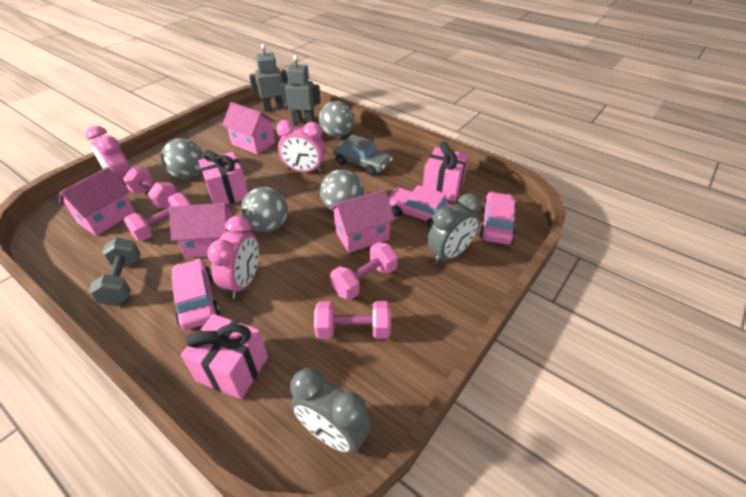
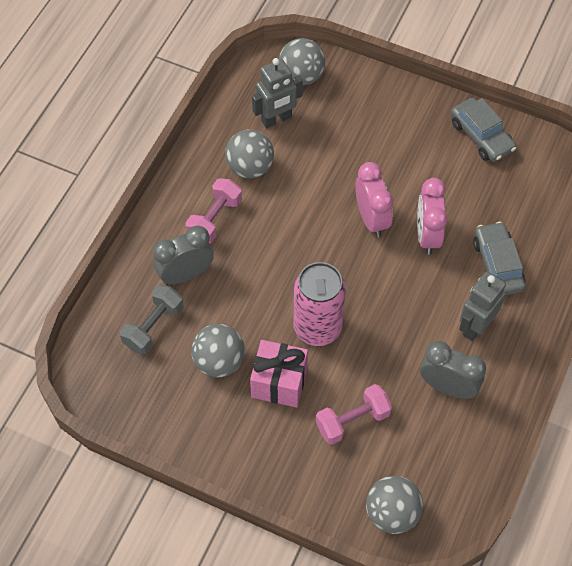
grey car: [333,134,393,175] = 1 -> [451,98,516,162] [473,222,525,295] = 2
pink can: none = 0 -> [294,262,346,346] = 1
pink car: [171,259,220,330] [388,185,453,229] [479,192,516,245] = 3 -> none = 0
pink clock: [86,125,131,187] [207,216,259,299] [276,120,325,173] = 3 -> [355,162,393,237] [417,178,448,255] = 2
pink dumbbell: [123,167,177,209] [124,193,191,241] [314,301,391,339] [330,242,398,300] = 4 -> [186,178,242,244] [316,384,392,445] = 2
pink gift: [181,314,268,399] [198,150,248,204] [423,141,469,202] = 3 -> [250,340,308,408] = 1
pink house: [59,167,135,236] [169,203,234,258] [222,102,276,154] [330,189,395,253] = 4 -> none = 0

